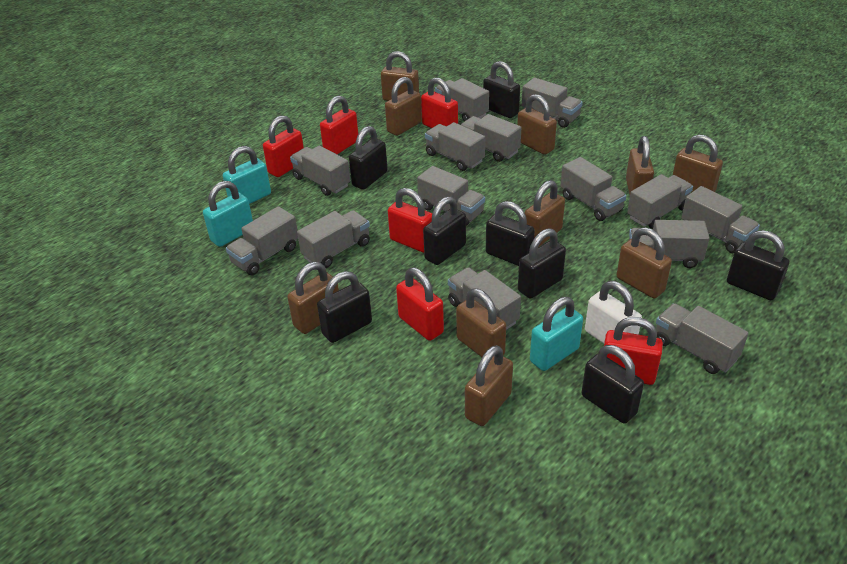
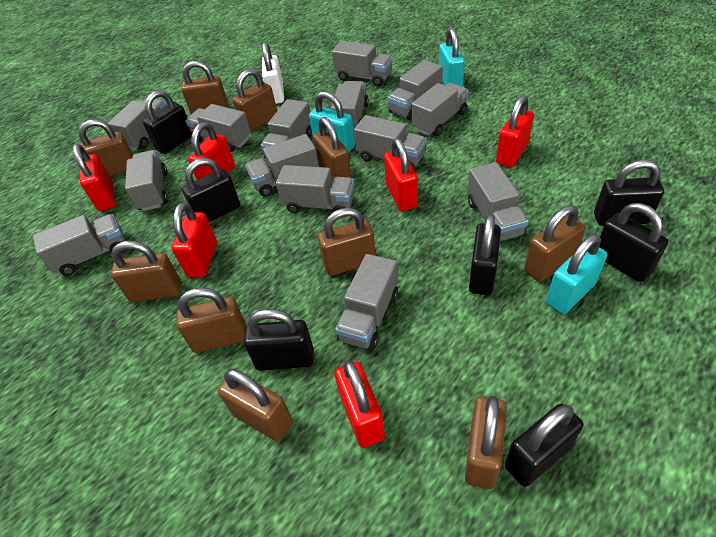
black padlock: [317,271,372,343] [349,126,388,190] [423,196,466,265] [483,61,520,118] [486,201,535,266] [518,228,566,299] [581,345,644,424] [727,230,789,300] = 8 -> [143,90,191,154] [182,158,240,222] [244,309,314,371] [469,213,501,295] [505,404,583,487] [594,160,664,226] [599,203,668,282] = 7

